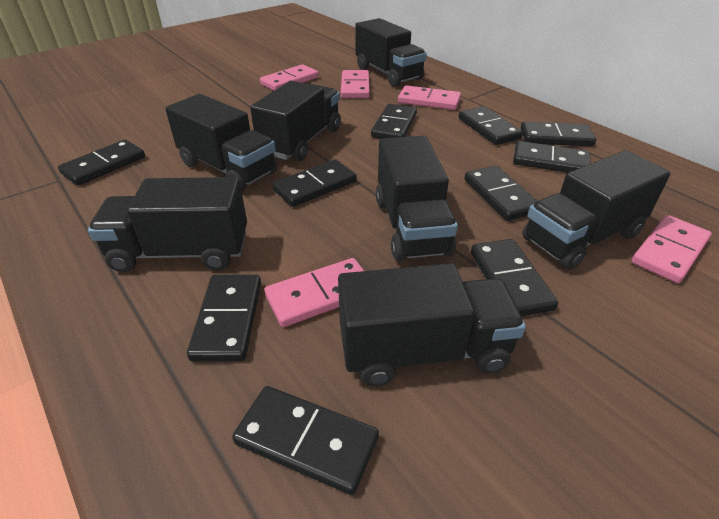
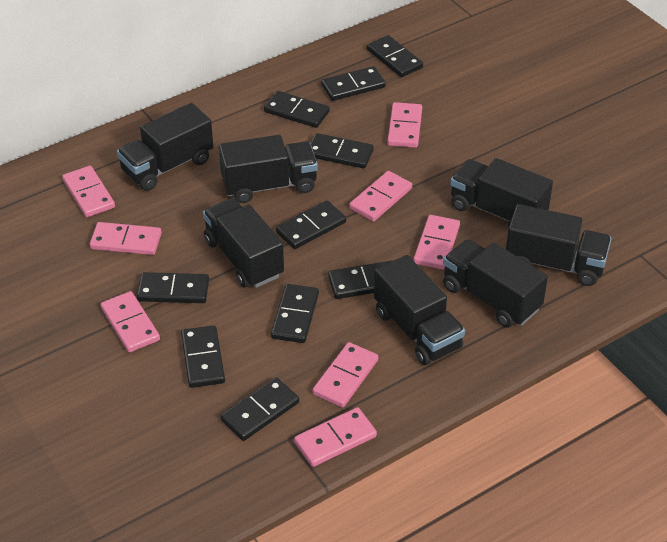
pink domino: [260,64,319,91] [264,258,364,327] [341,70,370,98] [398,85,461,110] [632,215,712,283] = 5 -> [62,166,115,217] [90,222,162,255] [101,291,160,352] [294,407,377,467] [313,342,378,408] [349,171,412,221] [387,102,422,148] [413,215,460,270] = 8

